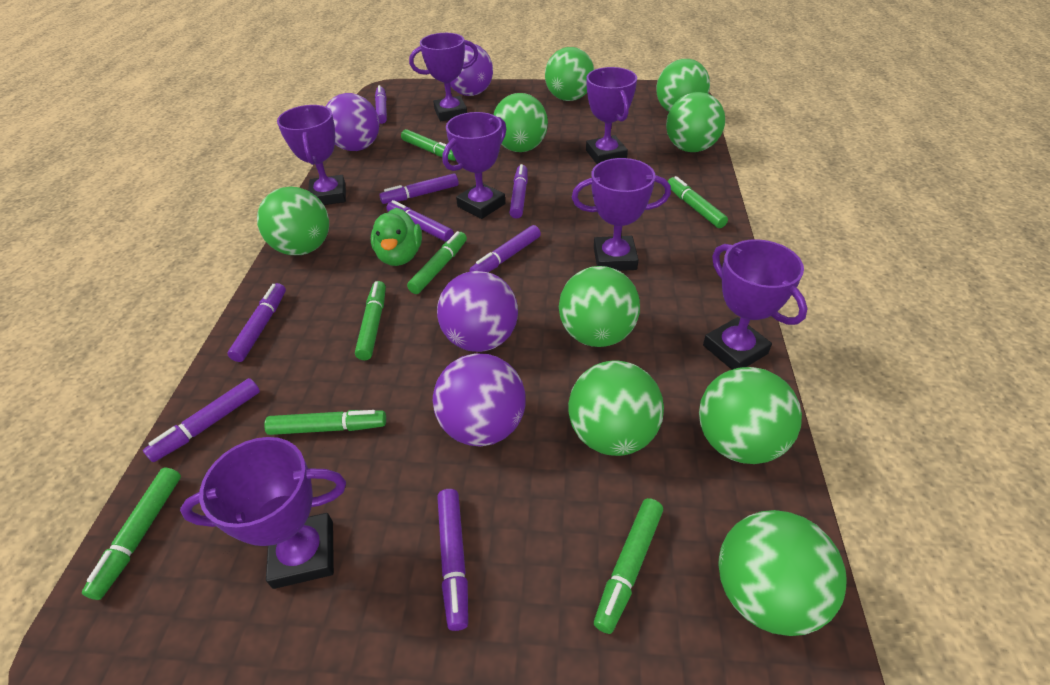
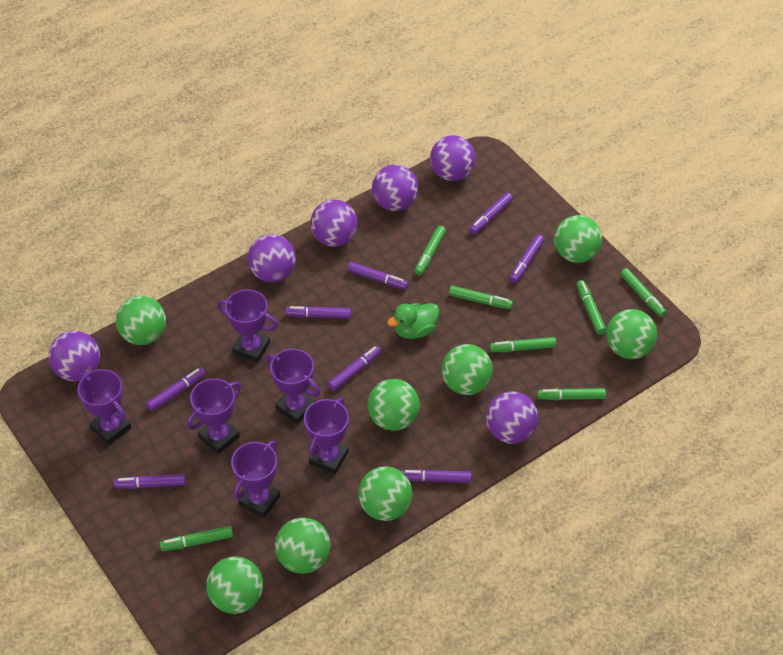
green ball: [257,187,329,255] [493,93,548,152] [545,47,594,101] [559,266,640,347] [568,361,664,456] [656,59,710,112] [666,92,725,152] [699,367,802,464] [719,510,847,636] = 9 -> [116,295,166,345] [206,556,263,614] [275,517,330,574] [358,466,412,521] [368,379,419,431] [442,344,493,395] [554,215,602,263] [606,309,657,359] = 8
purple ball: [326,93,379,151] [433,353,525,446] [437,271,518,352] [450,44,493,96] = 4 -> [48,331,100,381] [247,234,296,282] [310,199,358,247] [372,165,418,211] [430,135,476,181] [486,391,538,444] = 6
purple trophy: [180,437,346,589] [277,105,346,205] [409,33,478,121] [443,112,506,219] [572,158,671,271] [586,67,637,164] [703,239,807,370] = 7 -> [77,369,131,445] [187,378,241,454] [217,289,278,363] [231,441,280,518] [266,349,320,424] [304,397,349,474] = 6

